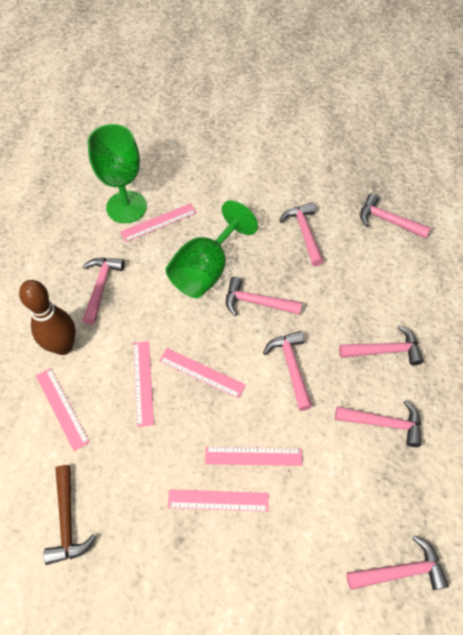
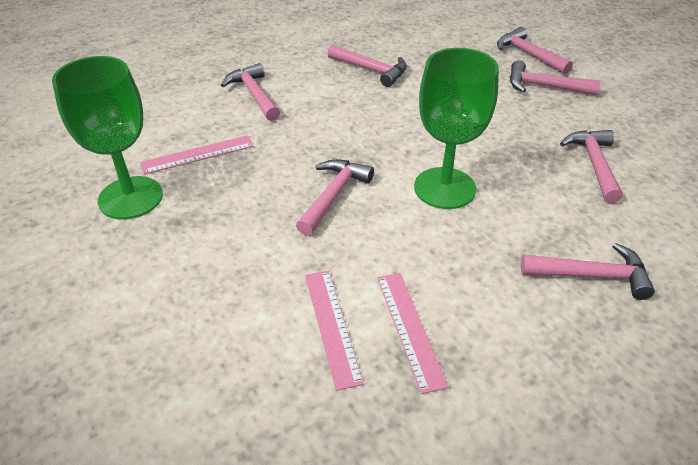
brown bowling pin: [19,280,76,355] = 1 -> none = 0
brown hammer: [43,465,96,565] = 1 -> none = 0
pink hammer: [82,258,125,325] [226,277,302,316] [263,331,312,411] [279,203,324,266] [335,400,421,447] [339,325,423,365] [346,536,449,590] [360,193,431,239] = 8 -> [221,63,280,121] [296,159,374,236] [328,44,407,87] [497,27,573,74] [510,60,601,95] [521,243,655,300] [560,130,623,203] = 7
pink ruler: [36,368,89,451] [120,203,197,242] [133,341,154,427] [159,348,246,399] [168,489,269,512] [205,447,302,466] = 6 -> [140,135,254,174] [305,270,364,391] [377,273,448,394] = 3

